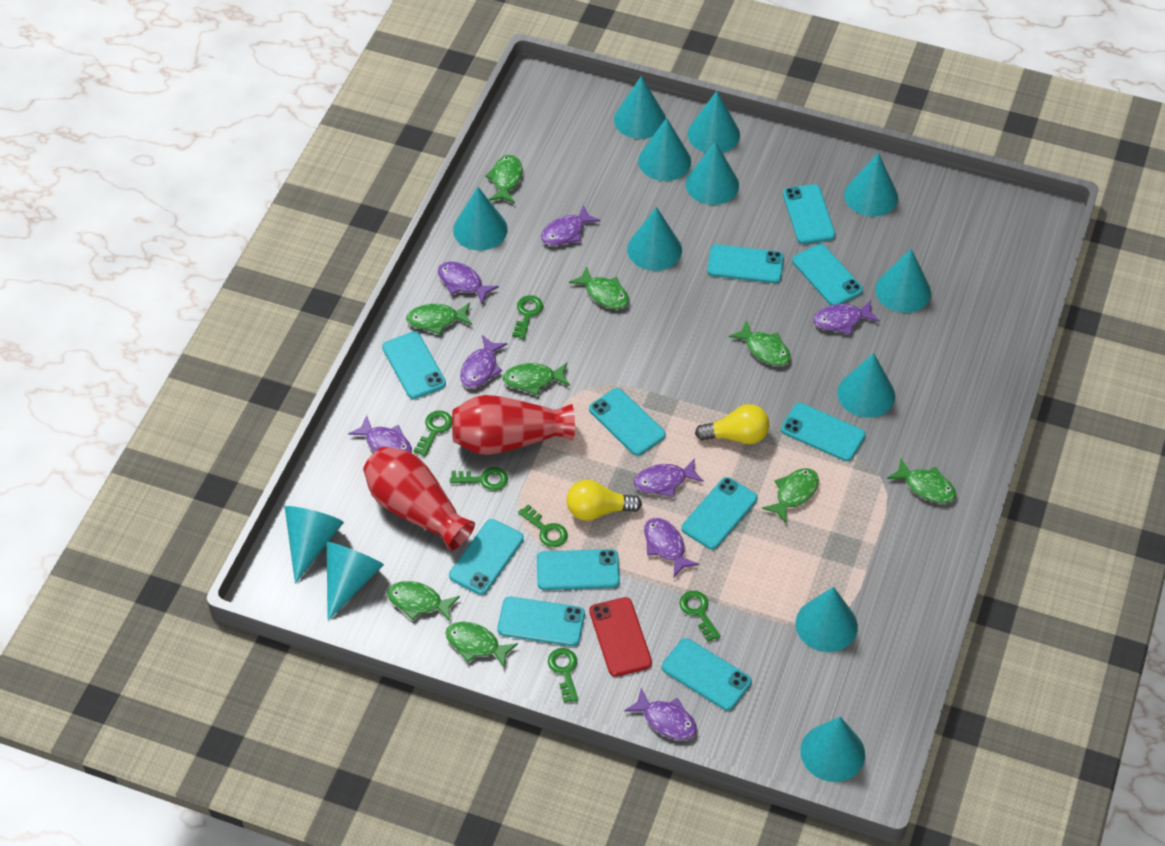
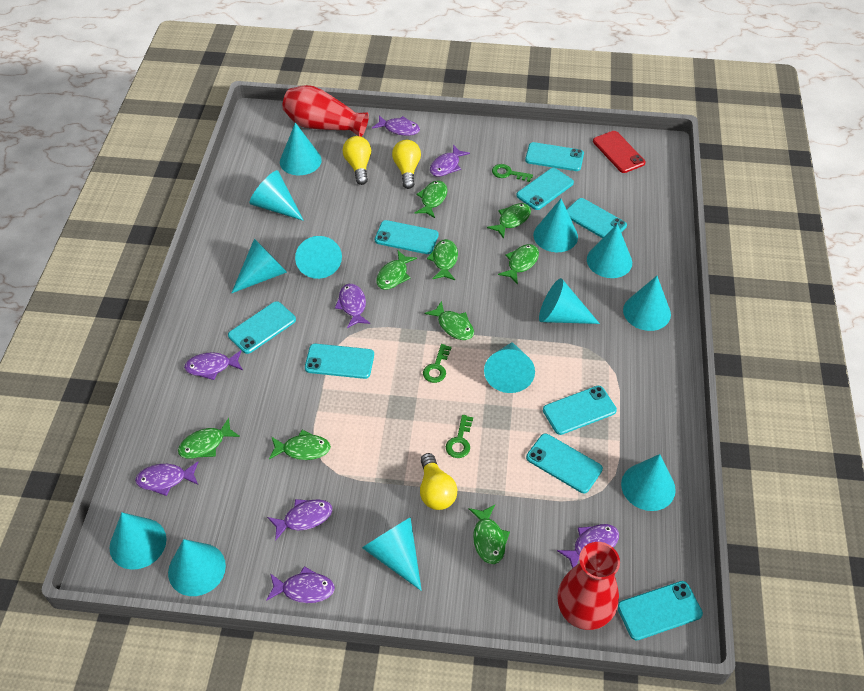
green key: [413,410,452,456] [450,467,508,491] [512,295,543,339] [518,504,568,547] [548,648,578,703] [679,591,721,642] = 6 -> [423,344,452,383] [446,415,473,458] [492,164,533,182] = 3
turquoise phone: [382,332,446,399] [449,519,524,595] [497,597,585,646] [537,549,620,590] [589,388,666,456] [662,638,752,711] [682,477,757,550] [707,244,784,283] [781,403,866,461] [783,184,835,244] [792,244,863,305] = 11 -> [228,301,296,354] [305,344,374,379] [375,220,439,254] [516,168,574,210] [525,142,584,171] [526,434,603,493] [543,386,617,435] [566,198,627,238] [618,581,703,641] = 9
yellow light bulb: [567,480,642,521] [695,404,769,444] = 2 -> [343,136,371,185] [392,140,421,189] [420,453,457,510] = 3

